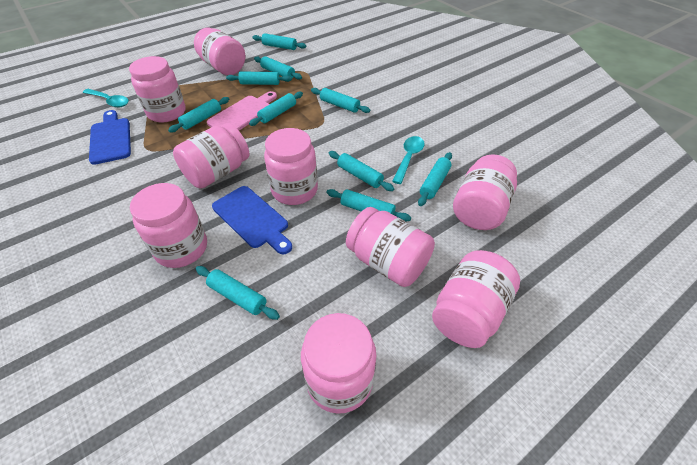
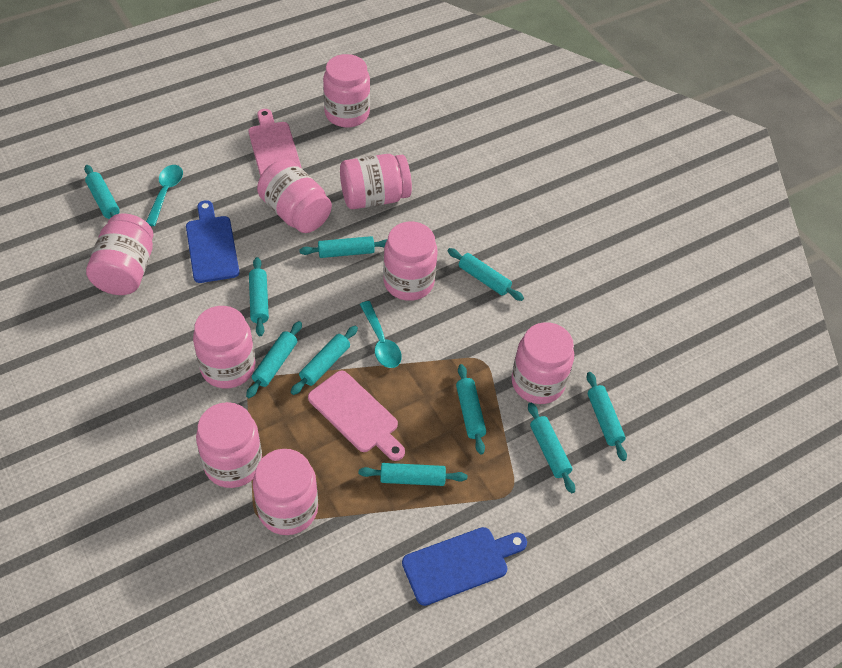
pink cutting board: [207,91,277,130] = 1 -> [249,109,301,177] [308,371,405,461] = 2

